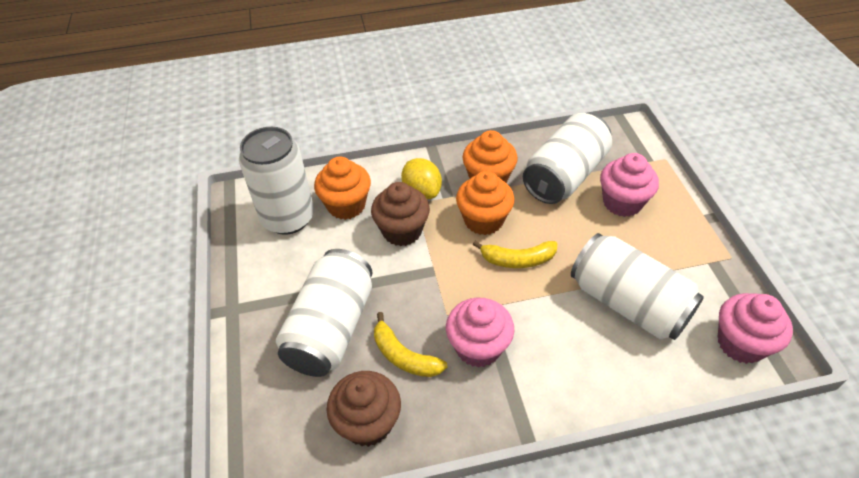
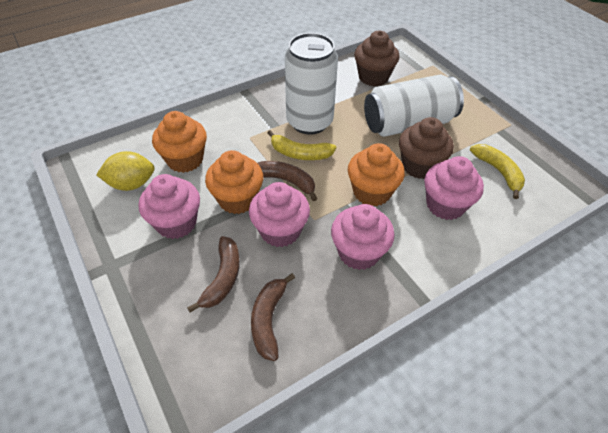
brown banana: none = 0 -> [187,236,240,312] [251,273,295,361] [258,161,317,201] = 3
pink cupcake: [446,298,514,368] [600,153,659,217] [718,293,793,364] = 3 -> [139,174,200,239] [249,182,310,247] [331,204,395,270] [424,156,484,220] = 4
white can: [239,127,314,235] [276,249,372,377] [523,113,612,204] [571,233,704,340] = 4 -> [285,33,338,135] [364,74,464,137] = 2

